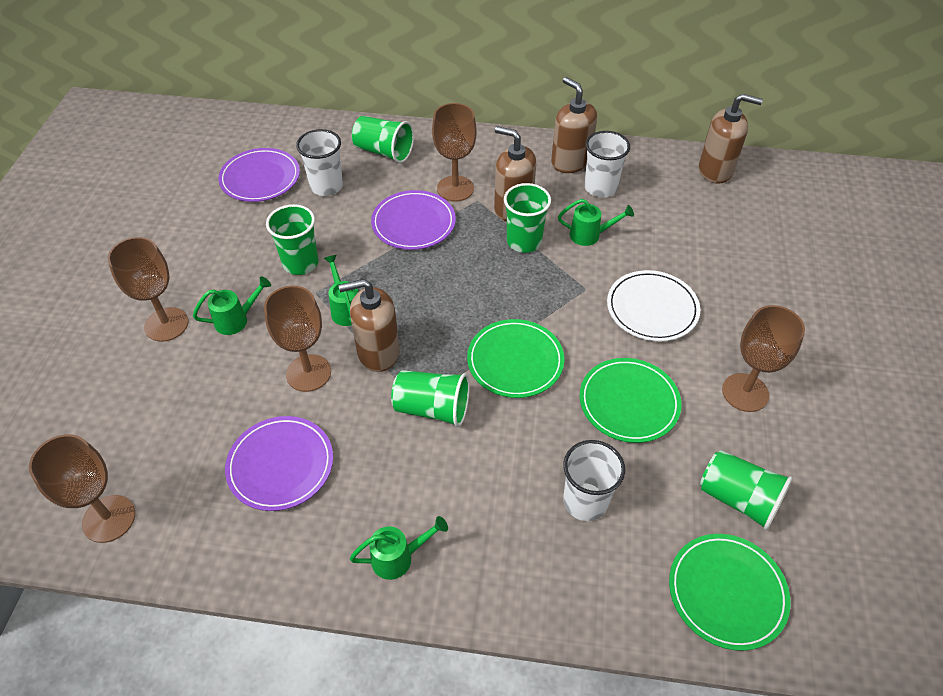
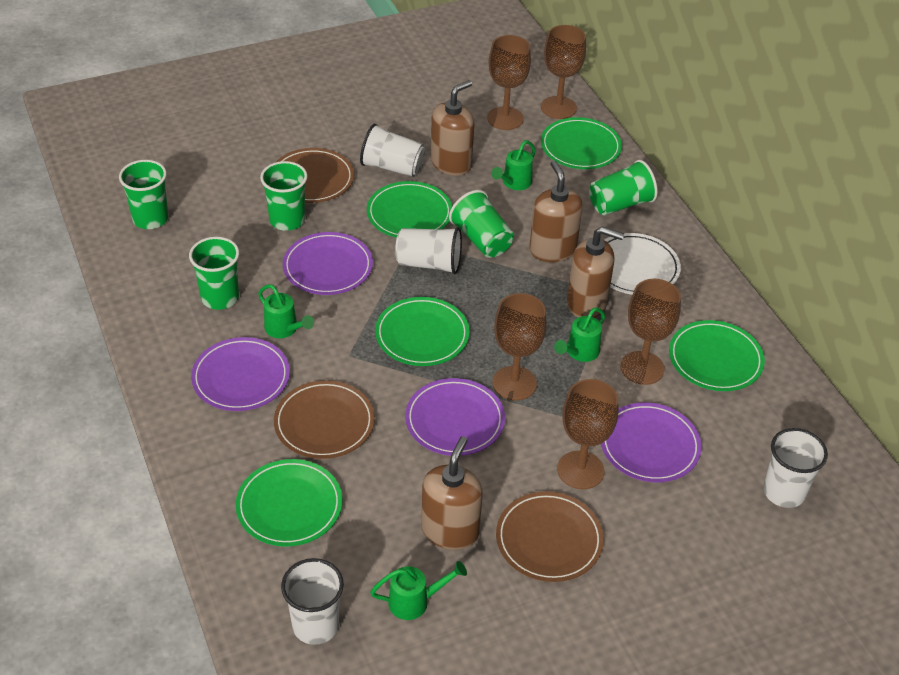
brown plate: none = 0 -> [274,380,375,459] [275,148,354,203] [496,491,604,582] = 3
green plate: [467,319,564,398] [579,358,681,443] [669,534,791,651] = 3 -> [236,459,342,546] [367,181,452,238] [375,297,470,366] [541,117,622,169] [669,320,765,391] = 5
purple plate: [218,148,300,202] [225,416,333,511] [371,190,456,250] = 3 -> [191,337,290,411] [283,232,373,295] [405,378,505,456] [601,402,702,482] = 4
white cup: [296,129,343,196] [563,440,625,521] [584,131,630,197] = 3 -> [281,558,344,645] [360,124,425,177] [395,227,462,274] [763,428,828,508] = 4

